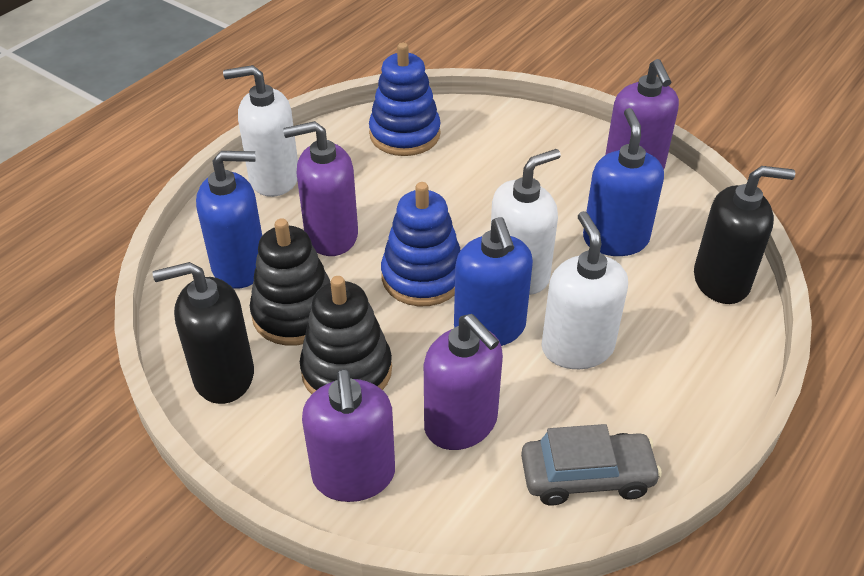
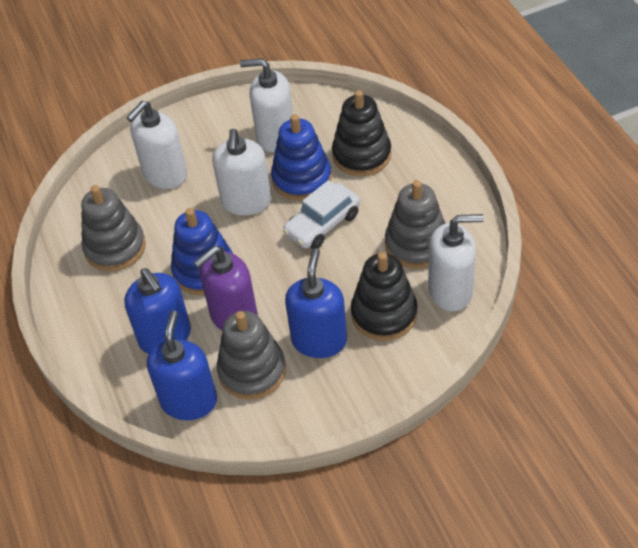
black soap dispenser: [152,262,254,404] [694,166,795,304] = 2 -> none = 0
grey car: [521,424,662,506] = 1 -> none = 0
grey stacking toy: none = 0 -> [81,185,146,271] [217,311,286,400] [385,180,445,269] = 3
purple soap dispenser: [283,121,358,256] [302,369,395,502] [424,314,503,450] [605,59,679,169] = 4 -> [193,246,258,331] = 1
white car: none = 0 -> [283,180,360,249] = 1
white soap dispenser: [223,65,298,197] [490,149,561,295] [541,211,628,369] = 3 -> [126,101,187,189] [212,129,271,216] [240,58,293,152] [428,214,484,311] = 4

